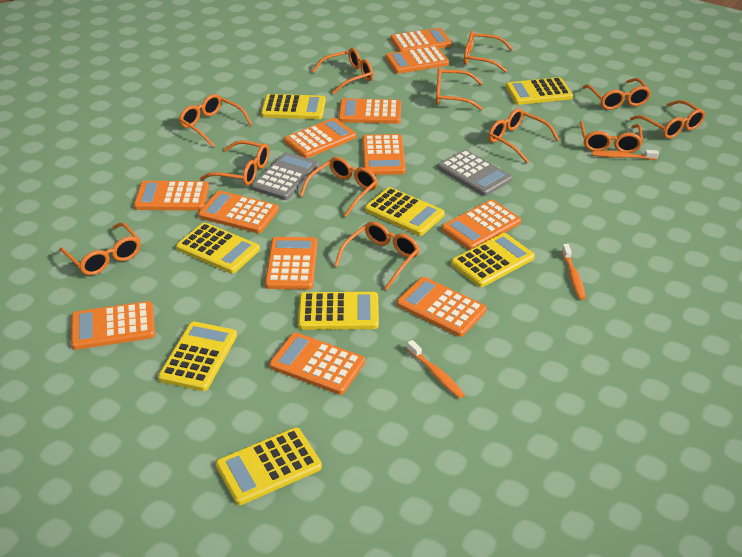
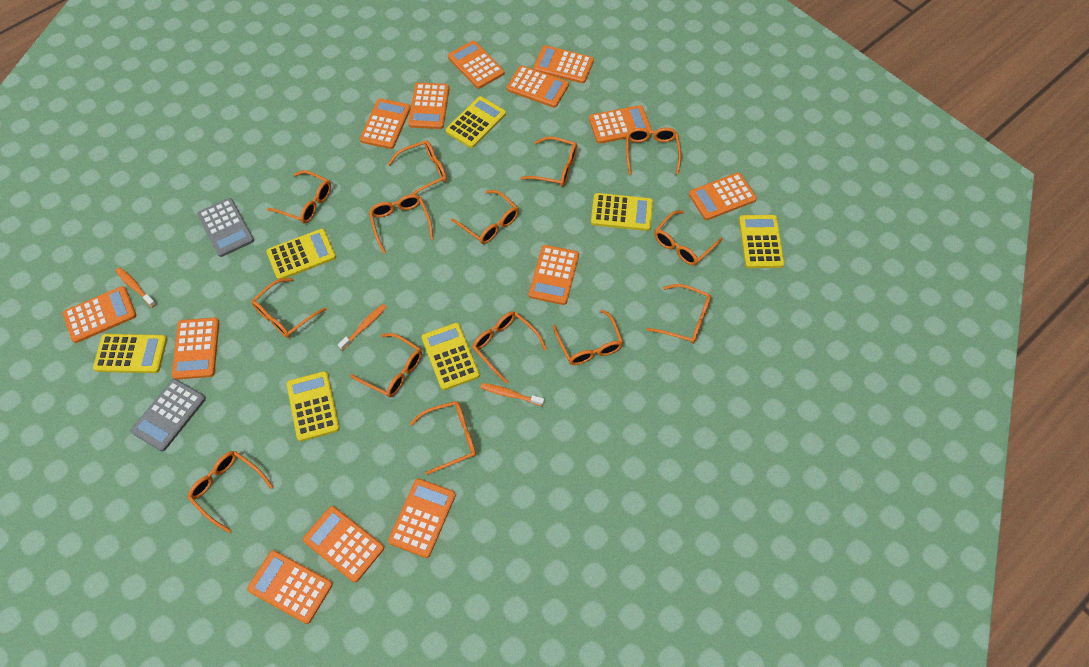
orange calculator: [71,301,155,350] [134,181,209,211] [198,191,279,233] [265,237,318,290] [269,332,365,395] [284,118,356,158] [338,98,401,124] [362,134,406,175] [386,46,449,74] [390,28,452,52] [397,277,486,337] [442,200,521,250] = 12 -> [63,286,136,343] [172,318,219,380] [247,550,333,624] [303,506,384,583] [360,98,411,149] [388,478,456,558] [408,83,449,129] [448,41,504,89] [507,66,569,108] [529,245,579,305] [533,45,594,83] [589,105,652,144] [689,173,757,220] = 13
orange glasses: [59,222,140,275] [179,94,252,147] [200,140,269,186] [300,157,378,217] [312,48,373,94] [334,221,420,290] [436,68,483,110] [464,31,513,73] [488,108,559,163] [580,121,643,153] [582,78,651,110] [630,100,705,139] = 12 -> [187,451,273,533] [251,278,327,338] [267,170,331,224] [350,333,422,397] [369,194,433,254] [388,140,447,195] [410,401,476,475] [451,190,519,244] [472,311,547,384] [520,136,577,187] [553,309,623,365] [626,127,681,175] [646,284,711,344] [654,211,722,265] = 14
yellow calculator: [158,321,237,391] [176,222,260,274] [216,427,322,505] [261,94,326,119] [298,292,379,330] [365,187,445,236] [451,233,535,287] [506,77,573,105] = 8 -> [93,334,167,373] [266,229,336,280] [287,371,340,441] [422,323,480,390] [446,96,506,148] [591,193,653,231] [739,215,784,268] = 7

